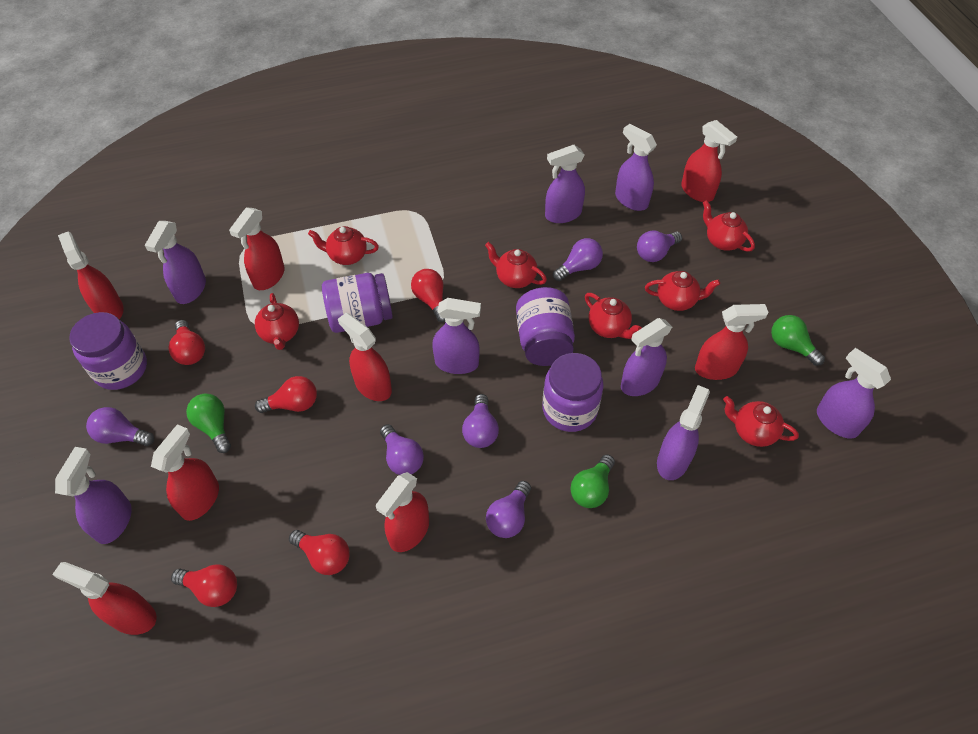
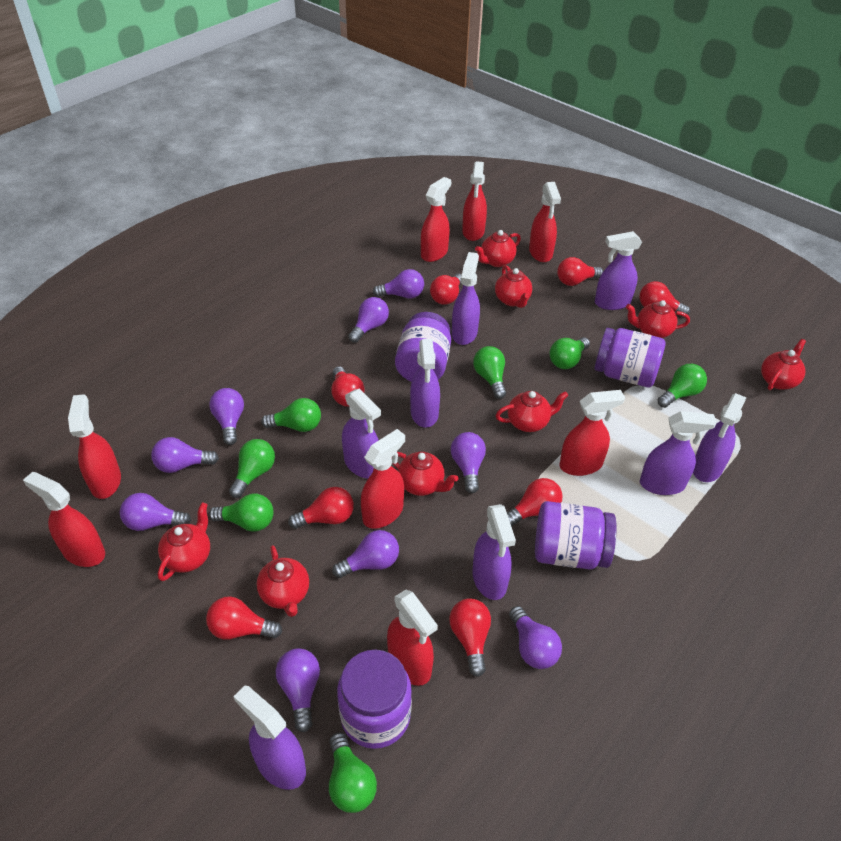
green light bulb: [186,394,231,453] [570,454,615,508] [771,315,825,366] = 3 -> [209,494,273,532] [229,439,275,498] [261,398,321,432] [329,732,377,813] [473,346,506,399] [550,337,590,369] [658,364,707,408] = 7
purple light bulb: [86,407,154,446] [380,424,424,475] [462,394,499,448] [486,481,531,538] [553,238,603,281] [637,231,682,262] = 6 -> [120,493,191,531] [151,437,219,473] [209,388,244,445] [276,648,320,732] [332,530,399,578] [348,297,389,343] [373,269,424,299] [451,432,486,493] [509,606,562,669] = 9
red light bulb: [169,320,205,365] [171,564,237,607] [255,376,317,413] [289,530,350,575] [411,269,445,322] = 5 -> [206,596,282,640] [288,487,354,529] [331,366,364,407] [430,274,461,305] [449,598,491,677] [507,478,562,527] [557,257,603,286] [639,281,690,315] = 8
red teapot: [255,293,299,350] [308,226,379,265] [485,242,547,288] [585,293,642,339] [645,271,720,311] [703,200,755,252] [723,396,799,447] = 7 -> [158,502,210,581] [257,545,309,617] [392,451,458,496] [475,230,521,267] [495,265,532,308] [495,391,568,432] [626,300,690,338] [761,339,806,390] = 8

